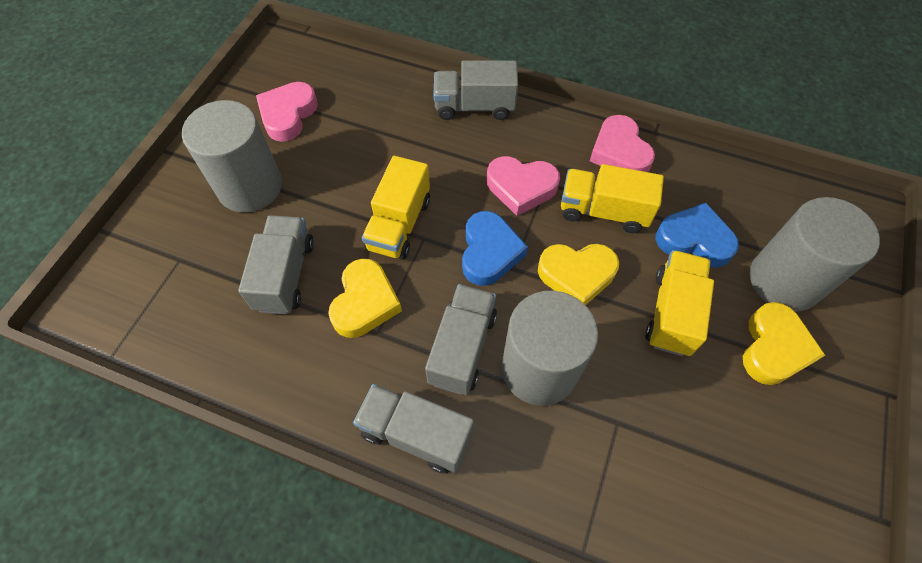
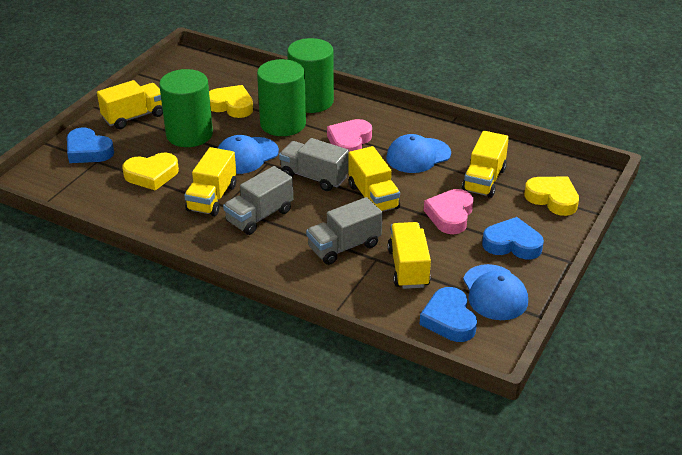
blue cap: none = 0 -> [218,135,279,174] [386,134,451,173] [463,264,528,320] = 3
blue heart: [462,211,528,286] [656,203,739,268] = 2 -> [67,128,114,163] [419,287,477,342] [482,217,544,259] = 3
green cylinder: none = 0 -> [159,69,213,147] [257,59,306,136] [287,38,334,113] = 3
grey cylinder: [182,100,282,213] [502,291,598,406] [750,197,880,312] = 3 -> none = 0
grey truck: [238,215,314,314] [353,384,474,474] [425,284,497,395] [433,60,518,120] = 4 -> [223,166,293,235] [279,138,349,191] [306,197,382,265] = 3
pink heart: [256,82,318,142] [487,156,560,216] [590,115,655,172] = 3 -> [327,119,372,152] [424,189,473,234] = 2
yellow truck: [362,156,430,260] [561,164,664,233] [645,250,714,356] = 3 -> [97,80,163,129] [184,147,236,216] [348,146,400,212] [388,222,431,289] [462,131,509,198] = 5

